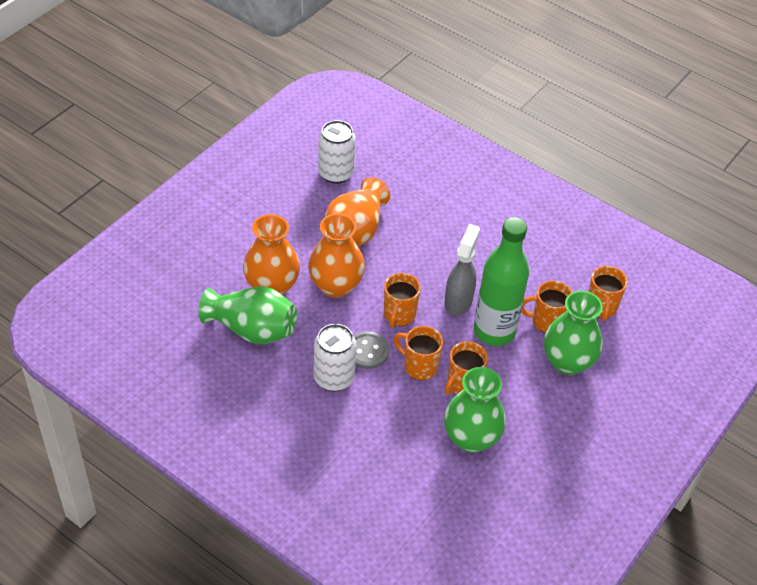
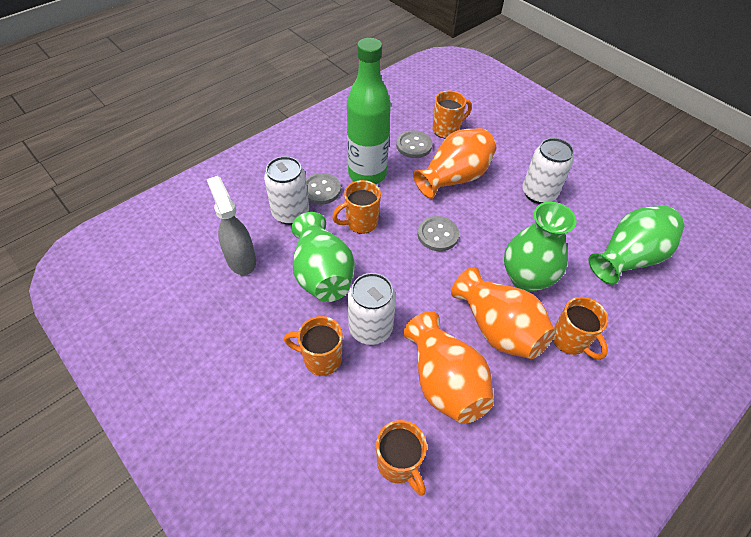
grey button: [353,331,389,369] = 1 -> [306,173,341,205] [396,130,433,158] [418,216,459,251] = 3
white can: [314,324,357,391] [318,120,356,184] = 2 -> [264,156,309,225] [348,273,396,345] [523,138,574,204] = 3

